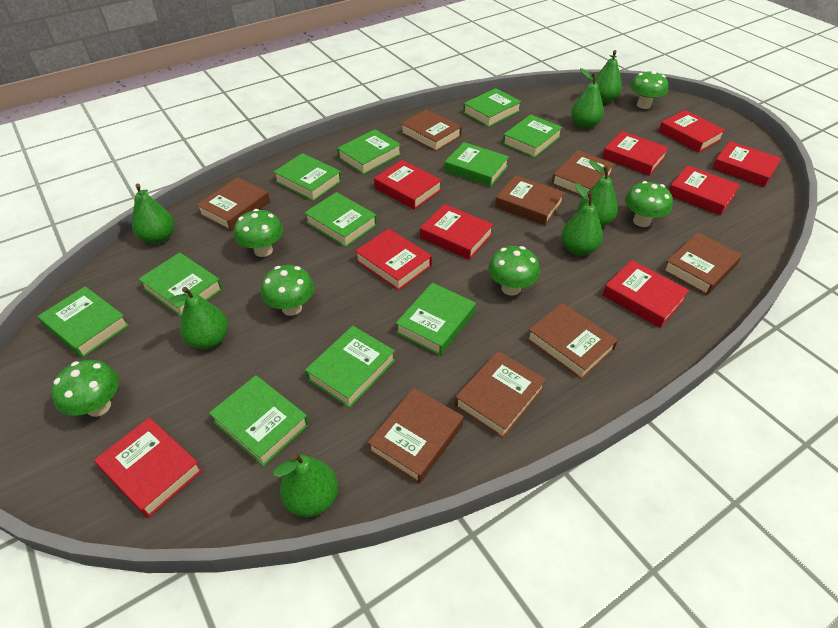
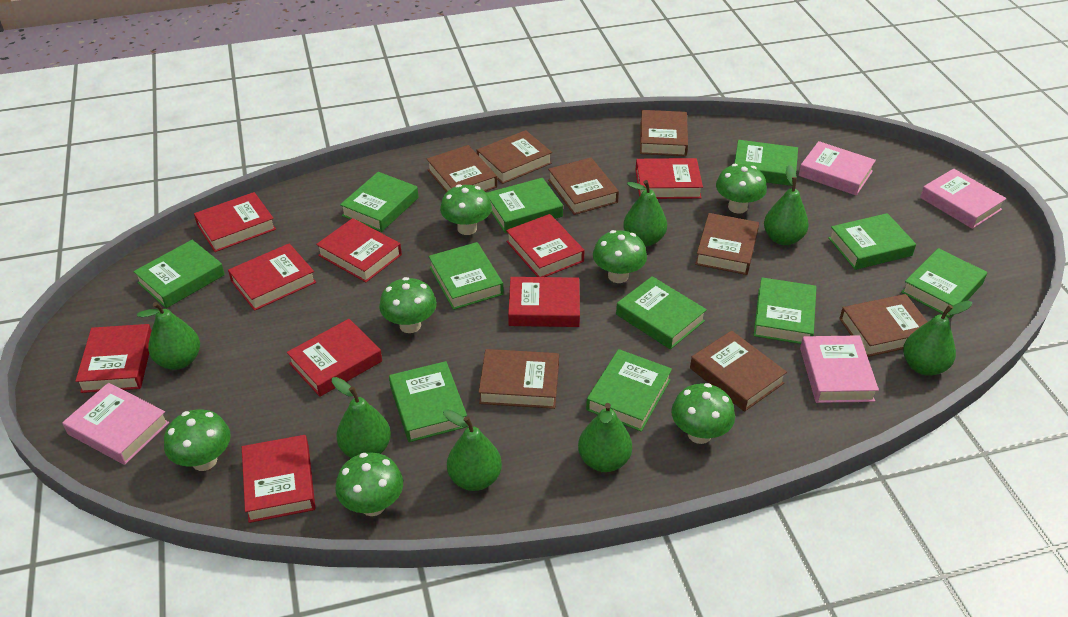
green mushroom: [51,360,119,417] [234,209,283,257] [261,265,314,316] [488,246,540,296] [625,181,673,227] [630,70,668,109] = 6 -> [164,409,231,471] [335,453,403,516] [379,277,437,333] [440,184,492,235] [593,230,647,283] [671,383,735,444] [716,164,767,214] = 7
pink book: none = 0 -> [62,383,169,465] [798,141,876,196] [800,335,879,403] [920,169,1007,229] = 4

